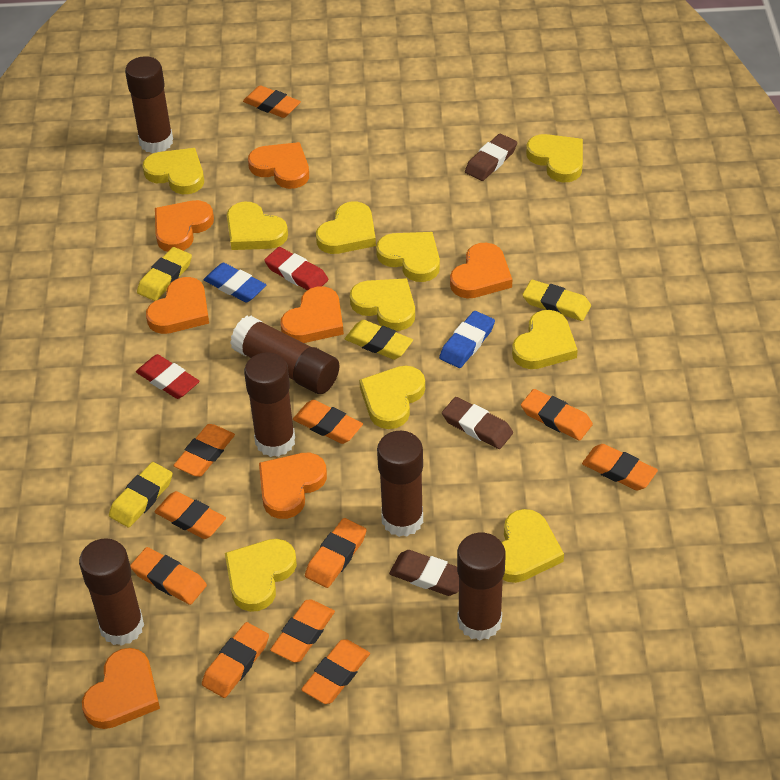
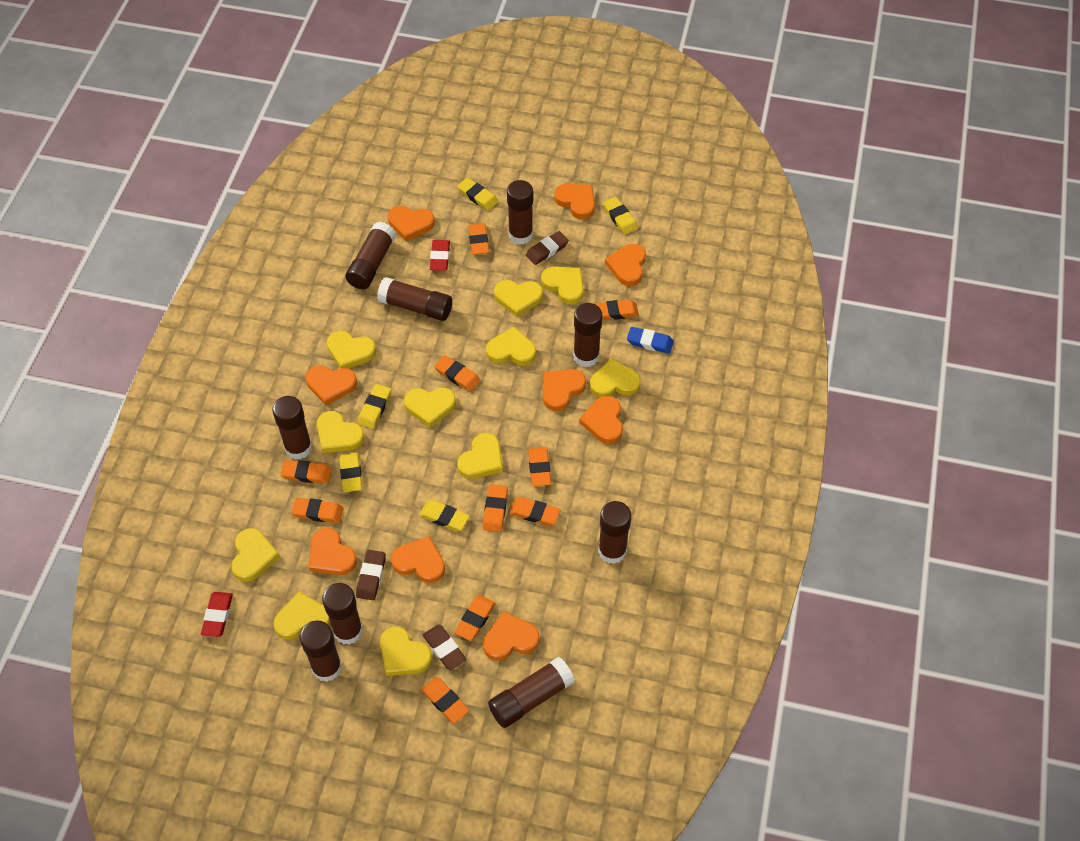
blue eraser: [204,263,266,302] [439,311,495,368] = 2 -> [627,327,674,354] = 1
brown glue stick: [79,538,144,646] [125,56,173,153] [230,316,340,394] [244,352,295,457] [377,431,423,537] [457,533,506,640] = 6 -> [272,396,312,460] [299,620,342,682] [322,583,363,645] [345,222,396,289] [377,277,452,321] [488,657,575,728] [507,180,533,245] [573,303,602,367] [598,501,631,564] = 9
orange eraser: [130,547,207,605] [155,491,226,539] [173,424,235,477] [202,622,269,698] [243,85,301,118] [270,599,335,662] [293,400,363,444] [301,639,370,704] [305,518,367,588] [521,389,593,441] [582,444,658,490] = 11 -> [280,460,332,484] [291,498,344,523] [421,677,469,723] [434,355,481,392] [454,595,496,641] [468,224,489,255] [483,484,508,532] [509,497,560,526] [528,447,551,486] [594,300,639,320] = 10
orange heart: [82,648,160,729] [146,277,209,334] [155,200,214,252] [248,142,309,189] [259,453,327,519] [281,286,344,343] [450,243,512,298] = 7 -> [306,365,357,405] [309,527,357,575] [388,206,435,241] [391,536,445,583] [483,611,540,661] [543,369,586,411] [554,184,595,219] [579,396,623,444] [605,244,646,286] = 9
yellow eraser: [109,462,173,528] [137,247,192,301] [345,320,413,360] [522,280,591,321] = 4 -> [339,453,362,492] [358,384,391,429] [419,500,470,531] [457,178,498,211] [603,197,638,235] = 5
yellow heart: [143,148,204,194] [225,539,297,612] [227,202,288,250] [316,202,376,254] [350,278,415,331] [359,366,425,429] [376,232,440,282] [501,509,564,583] [512,310,578,369] [526,134,583,182] = 10 -> [231,528,280,582] [273,592,331,640] [317,411,365,453] [327,331,376,369] [380,627,432,676] [404,388,456,428] [457,433,503,479] [486,327,536,366] [494,280,543,317] [541,267,584,304] [590,358,641,398] = 11

